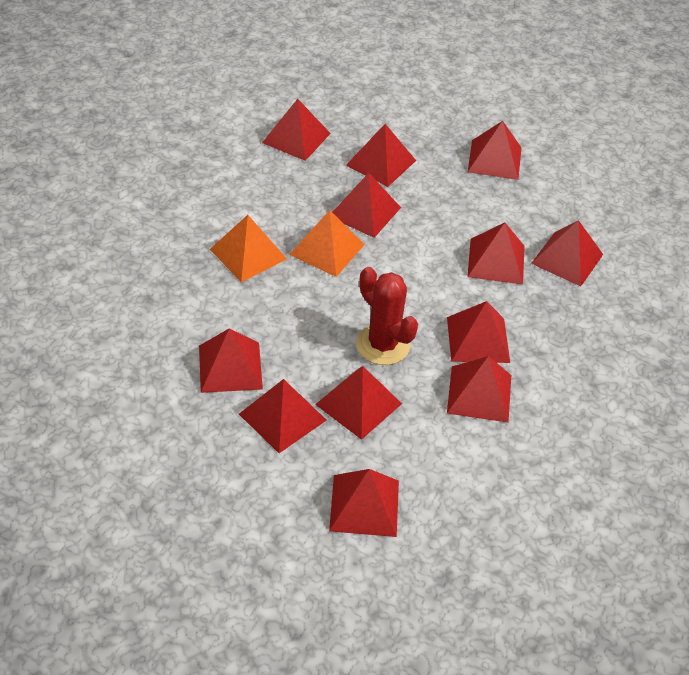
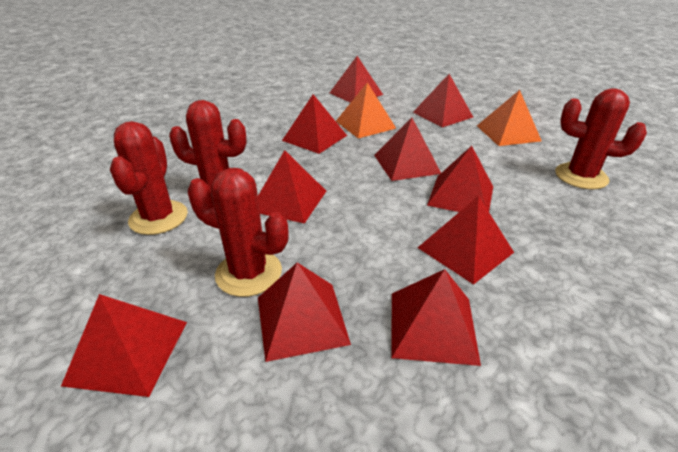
red cactus: [356,267,418,365] = 1 -> [110,121,188,235] [169,100,247,189] [188,168,288,297] [555,89,647,189] = 4
red pyramid: [199,328,263,393] [239,379,326,453] [262,99,331,161] [315,366,402,440] [329,469,399,537] [332,173,401,238] [346,124,416,187] [447,301,510,363] [447,356,511,423] [467,223,525,285] [468,121,522,180] [531,220,603,287] = 12 -> [61,294,187,397] [258,150,326,224] [258,263,351,362] [282,94,347,154] [330,56,383,103] [374,118,441,181] [391,269,481,366] [413,74,473,127] [418,196,514,285] [427,146,493,212] = 10

